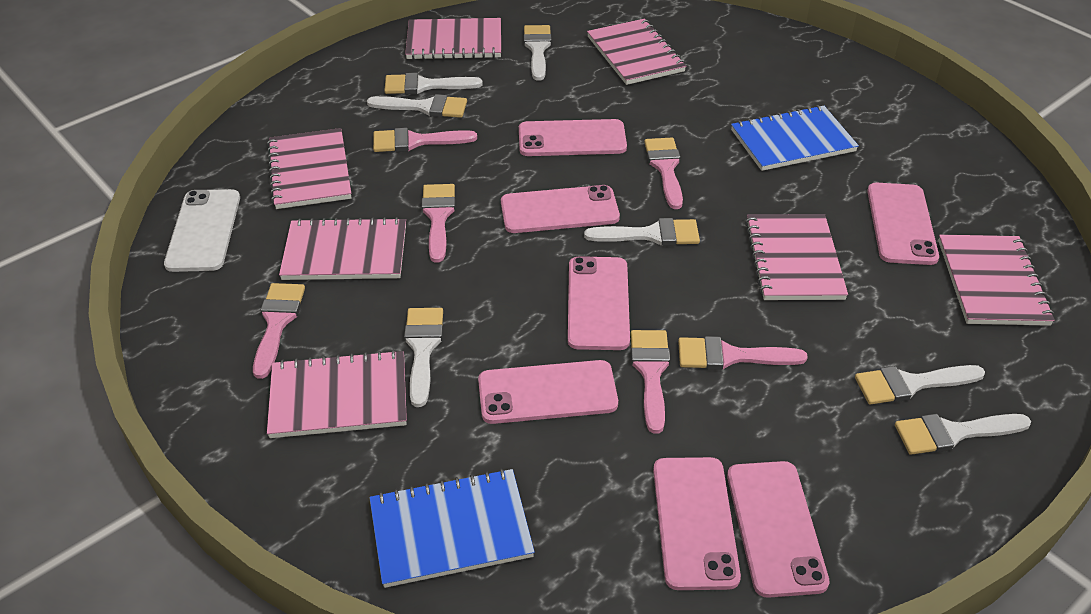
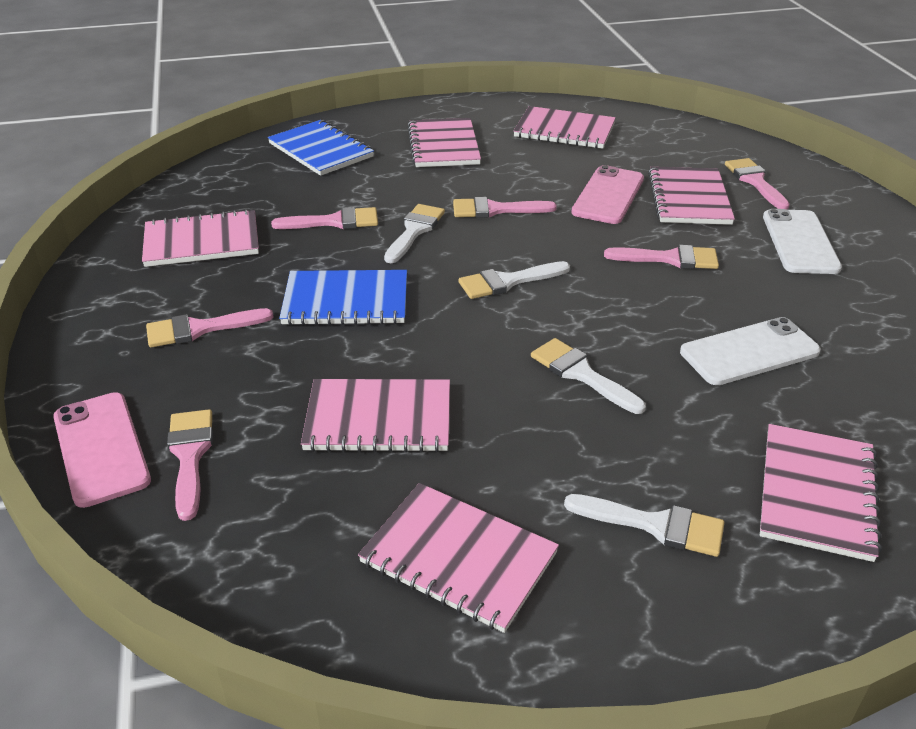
pink phone: [478,360,618,424] [501,185,620,233] [519,119,627,156] [568,256,630,350] [653,457,741,590] [727,461,830,598] [867,183,939,265] = 7 -> [53,392,151,508] [571,165,644,224] = 2
white brush: [367,94,467,118] [384,73,483,94] [404,308,443,407] [524,25,552,81] [584,218,700,246] [855,365,985,405] [895,414,1031,455] = 7 -> [384,204,445,263] [458,261,570,299] [531,338,646,414] [564,494,724,557] = 4
white phone: [164,189,240,272] = 1 -> [680,317,821,385] [763,209,842,274] = 2

